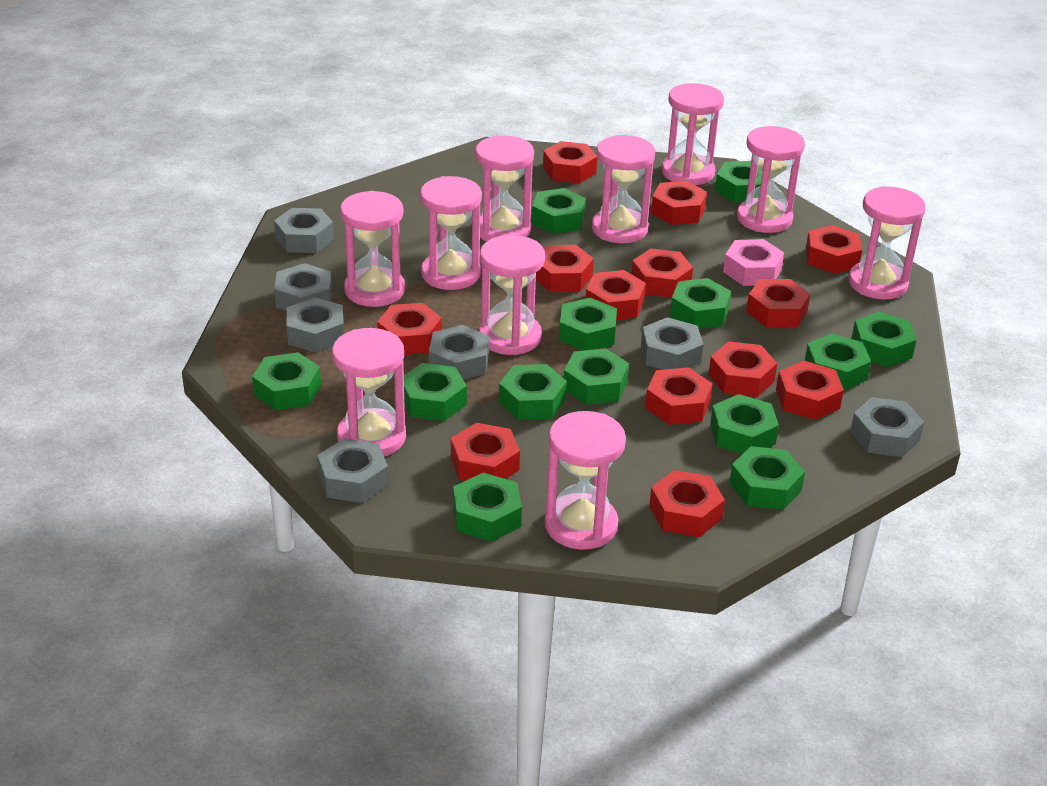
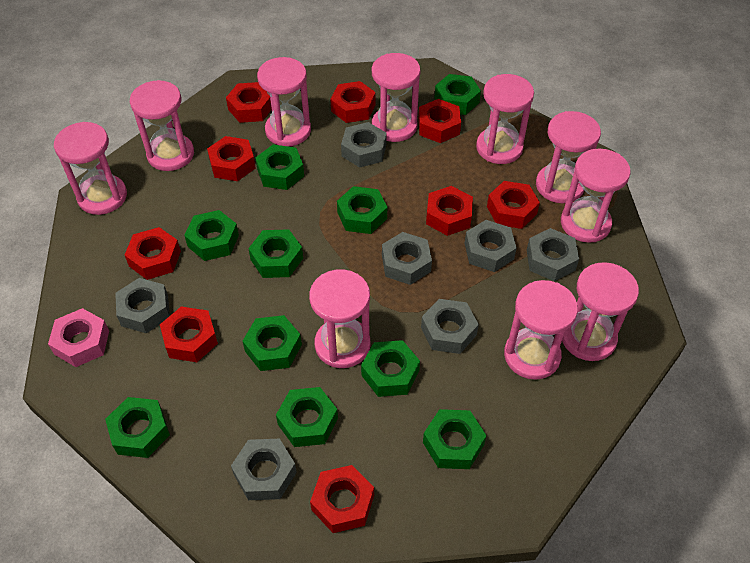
green nut: [252,352,321,411] [404,363,467,421] [453,472,522,542] [499,364,567,420] [531,188,586,234] [559,297,617,351] [564,348,629,405] [670,278,731,329] [710,394,779,454] [715,161,762,203] [729,446,805,510] [805,333,871,390] [852,312,916,367] = 13 -> [105,397,170,458] [184,210,239,261] [243,315,302,371] [248,229,303,278] [255,144,304,190] [276,387,338,447] [337,186,387,234] [361,340,420,397] [423,409,487,469] [434,74,481,115] = 10
red nut: [377,303,442,355] [451,423,520,481] [536,245,594,292] [543,141,597,183] [585,270,646,320] [632,248,693,298] [645,367,713,425] [649,470,725,537] [651,181,707,225] [708,341,777,397] [746,279,810,327] [776,361,844,420] [806,225,862,274] = 13 -> [125,227,181,280] [160,307,218,362] [207,136,256,181] [226,82,272,123] [310,465,374,533] [330,81,376,123] [418,99,461,143] [426,186,473,236] [487,181,540,229] = 9

